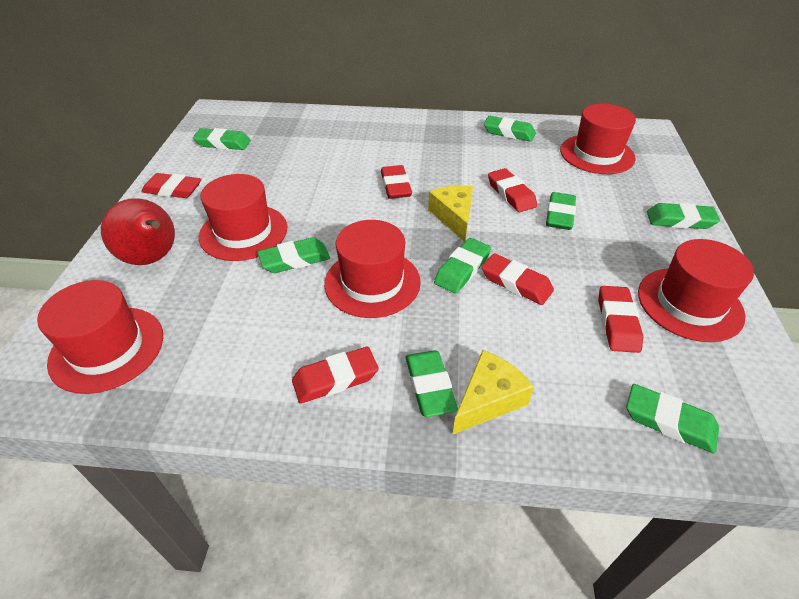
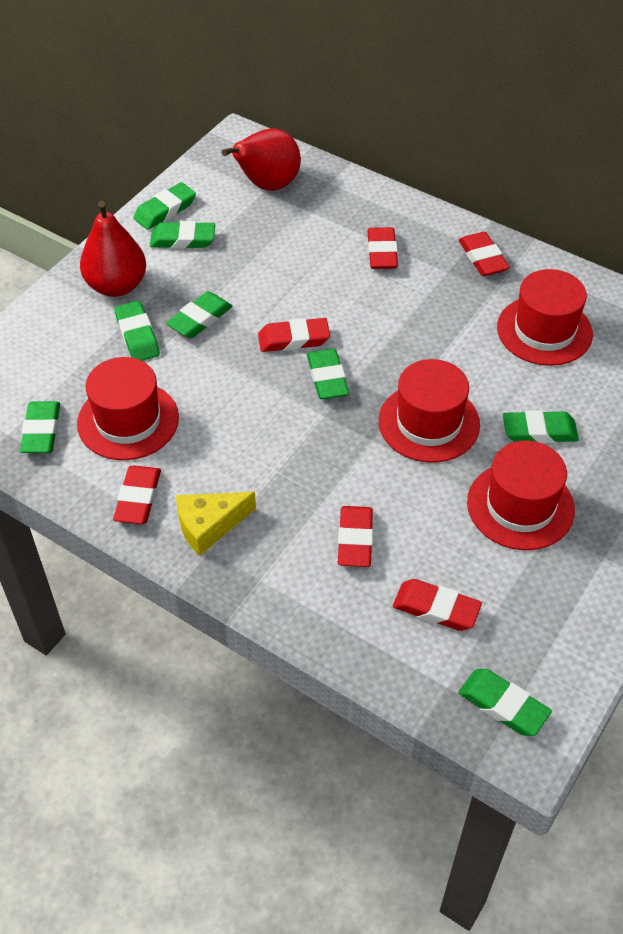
red hat: [37,280,163,394] [199,174,287,261] [324,220,421,318] [560,104,636,174] [638,239,754,342] = 5 -> [77,357,179,460] [379,359,480,463] [467,441,575,550] [497,269,593,366] = 4
red pear: [101,198,175,265] = 1 -> [80,201,146,297] [221,128,301,191] = 2
yellow cheese: [428,185,473,242] [453,350,534,434] = 2 -> [176,492,256,556] = 1

